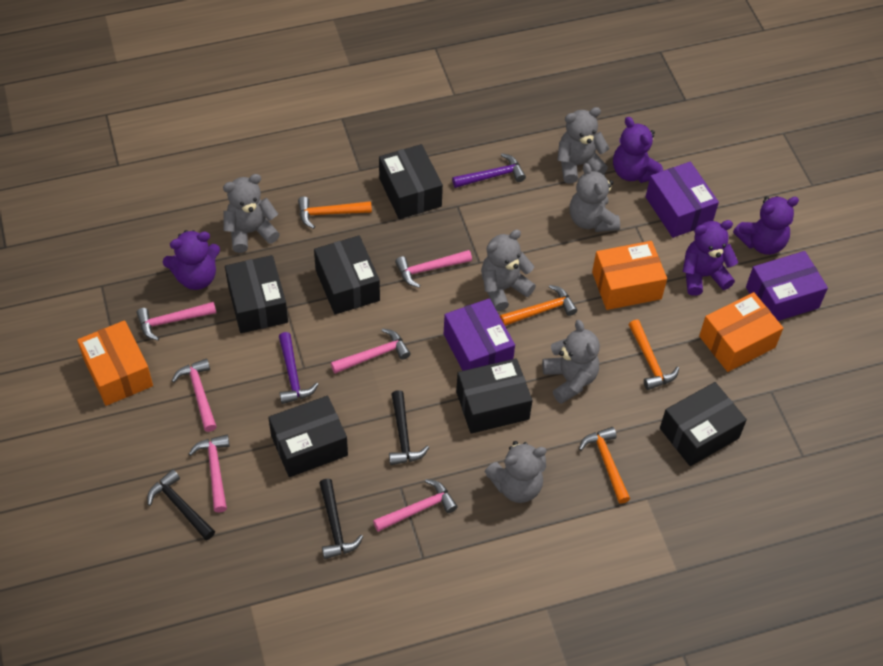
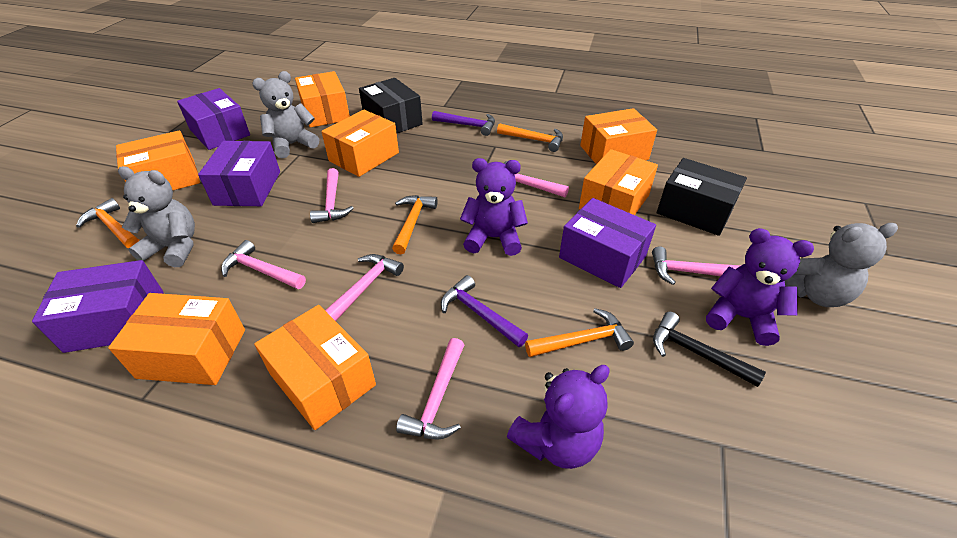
black box: [225,255,288,333] [268,396,348,477] [314,236,380,315] [379,144,443,219] [456,358,532,434] [660,382,747,466] = 6 -> [359,78,423,134] [657,158,747,236] = 2
black hammer: [147,469,215,540] [319,478,363,559] [389,390,429,465] = 3 -> [653,312,766,387] = 1
grey teddy bear: [223,174,280,253] [481,230,536,311] [485,441,547,503] [542,320,600,404] [557,107,610,183] [570,163,620,232] = 6 -> [118,166,195,267] [252,71,319,158] [785,223,898,307] = 3
orange box: [77,320,153,406] [592,241,667,310] [699,292,783,372] = 3 -> [108,293,245,385] [116,130,200,191] [254,305,376,430] [295,71,350,128] [321,110,399,177] [579,149,658,215] [580,108,657,164] = 7
purple box: [444,298,515,371] [646,162,719,238] [746,251,828,321] = 3 -> [32,260,164,353] [177,88,250,150] [198,141,280,206] [559,198,656,288] = 4
purple teddy bear: [163,230,220,290] [613,117,663,183] [683,220,738,296] [733,196,799,255] = 4 -> [460,158,528,256] [507,365,610,469] [706,228,814,346] = 3

